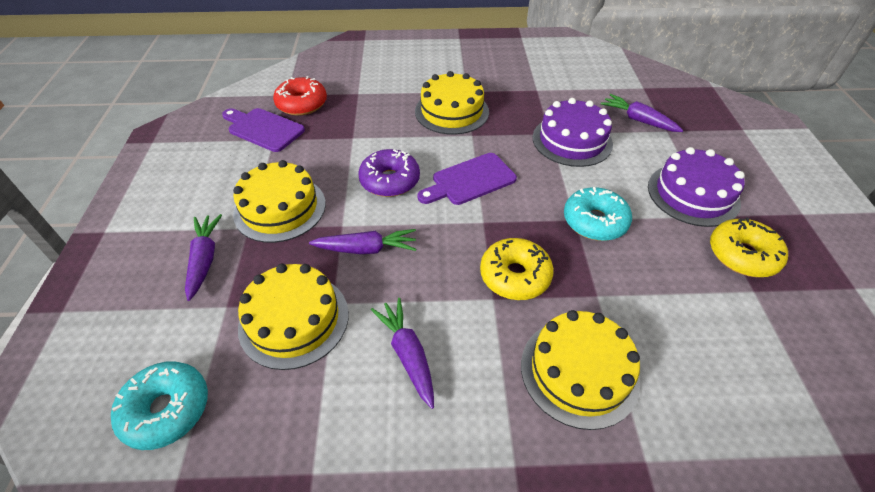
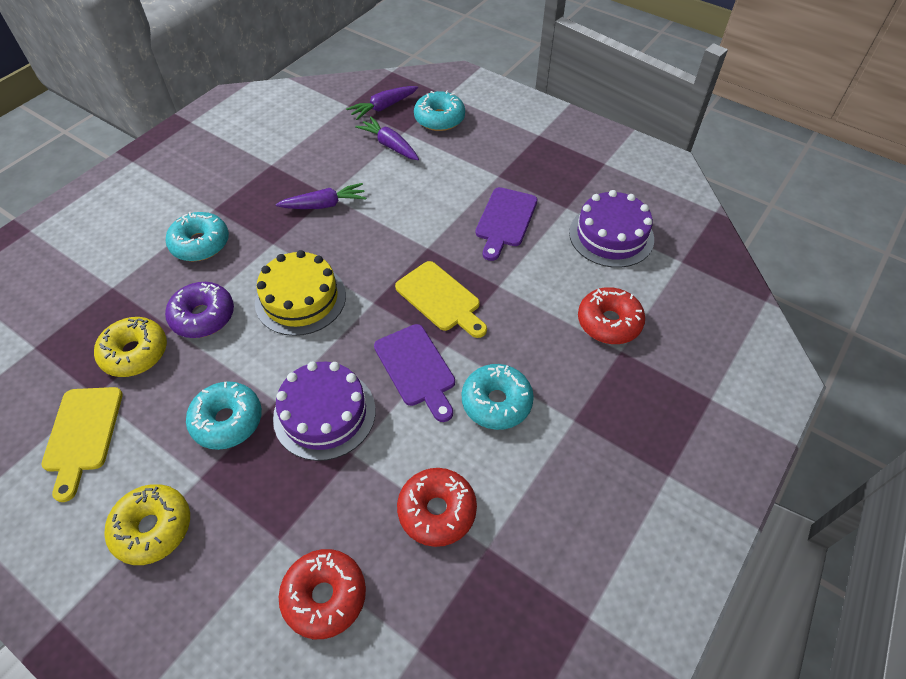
purple carrot: [185,214,222,301] [309,229,416,254] [371,298,434,409] [601,94,683,132] = 4 -> [276,183,366,209] [346,86,418,120] [355,117,419,160] = 3
red donut: [273,76,327,116] = 1 -> [279,549,366,639] [397,468,477,547] [578,287,645,344] = 3
turquoise donut: [111,361,208,450] [564,187,632,241] = 2 -> [166,212,229,261] [186,382,262,450] [414,91,465,131] [462,364,534,430] = 4
yellow cake: [233,160,326,243] [238,264,349,370] [415,71,489,135] [521,310,640,430] = 4 -> [255,250,346,336] = 1
yellow cutting board: none = 0 -> [41,387,123,502] [395,261,487,338] = 2

